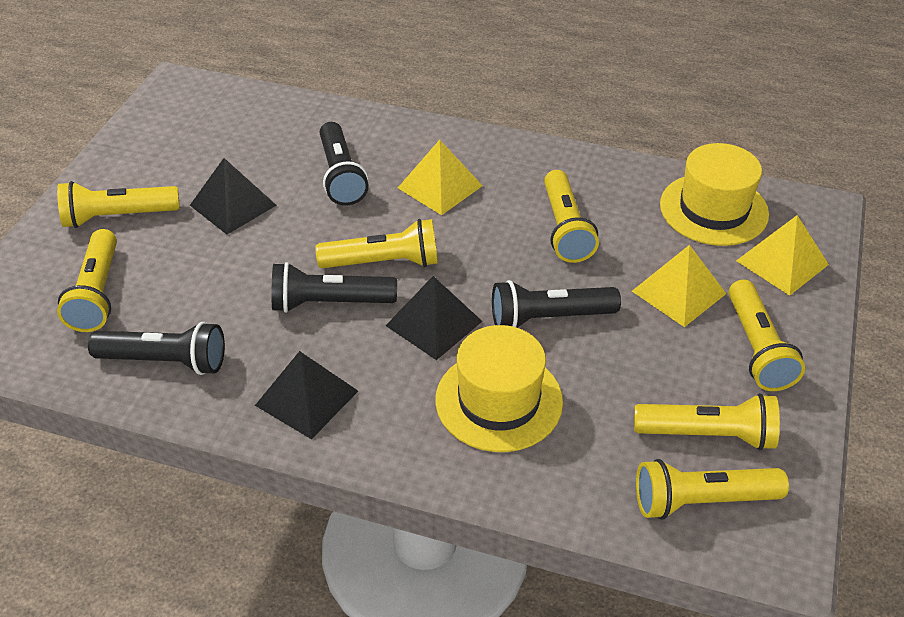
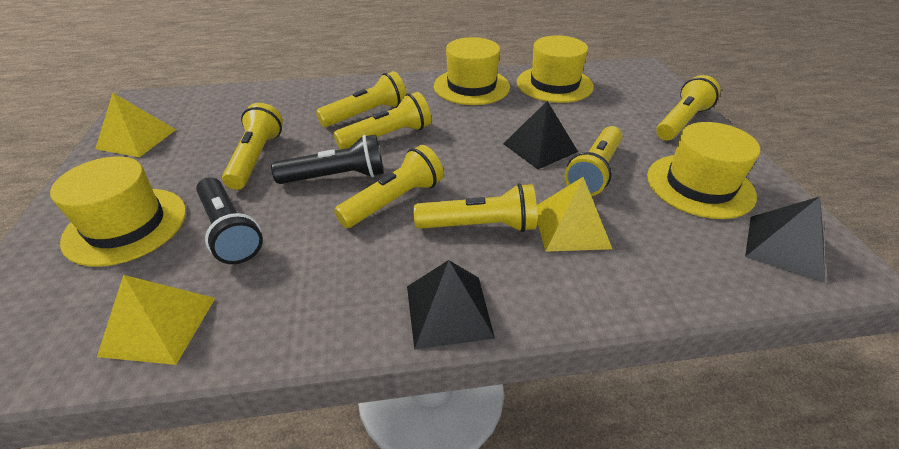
black flashlight: [88,322,225,375] [271,262,397,313] [320,122,369,206] [492,280,621,328] = 4 -> [196,177,263,264] [271,134,384,184] = 2
yellow hat: [435,325,563,452] [660,143,769,246] = 2 -> [50,156,186,267] [434,37,510,105] [517,35,594,103] [647,122,760,219] = 4

